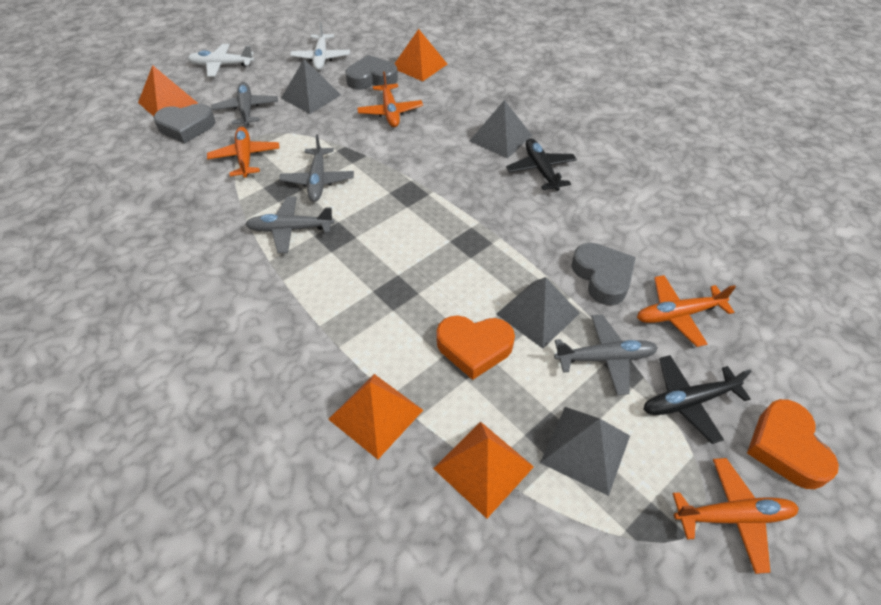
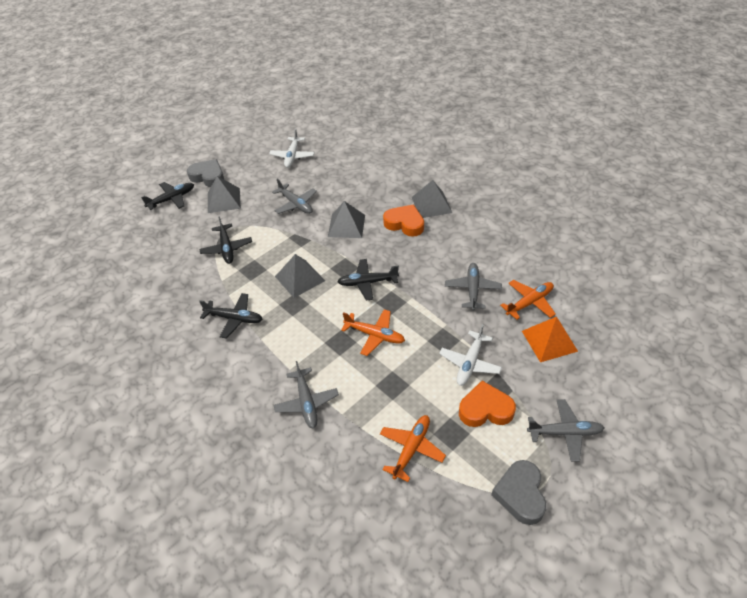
black plane: [506,138,577,191] [643,355,752,444] = 2 -> [141,182,194,210] [199,216,252,264] [199,293,263,339] [337,259,399,301] = 4
grey heart: [154,104,215,144] [345,55,398,90] [571,243,636,305] = 3 -> [187,159,224,187] [491,460,547,525] = 2
orange plane: [207,127,280,178] [357,72,423,127] [637,275,736,347] [672,458,799,574] = 4 -> [341,309,405,356] [380,415,446,482] [500,280,556,320] = 3
orange pyramid: [138,65,198,116] [328,374,423,459] [394,29,447,82] [433,422,534,519] = 4 -> [522,317,578,362] = 1

